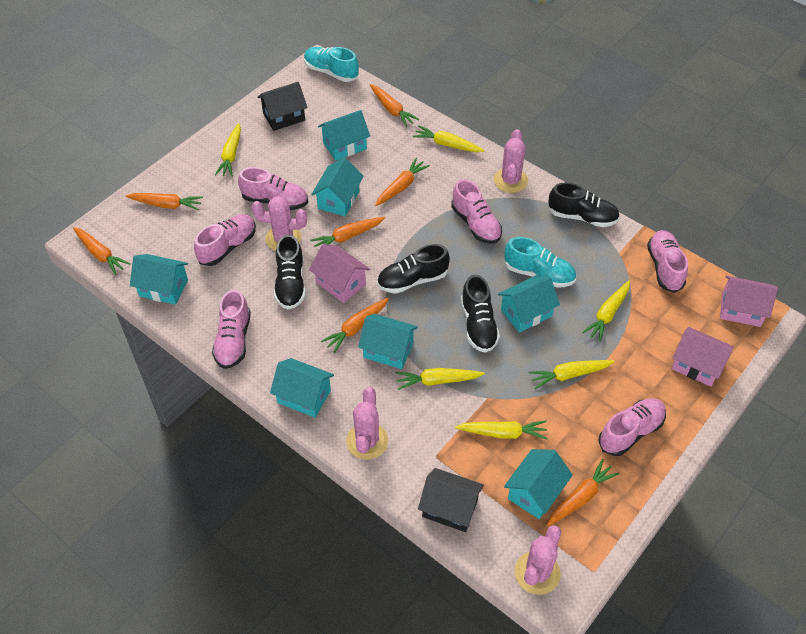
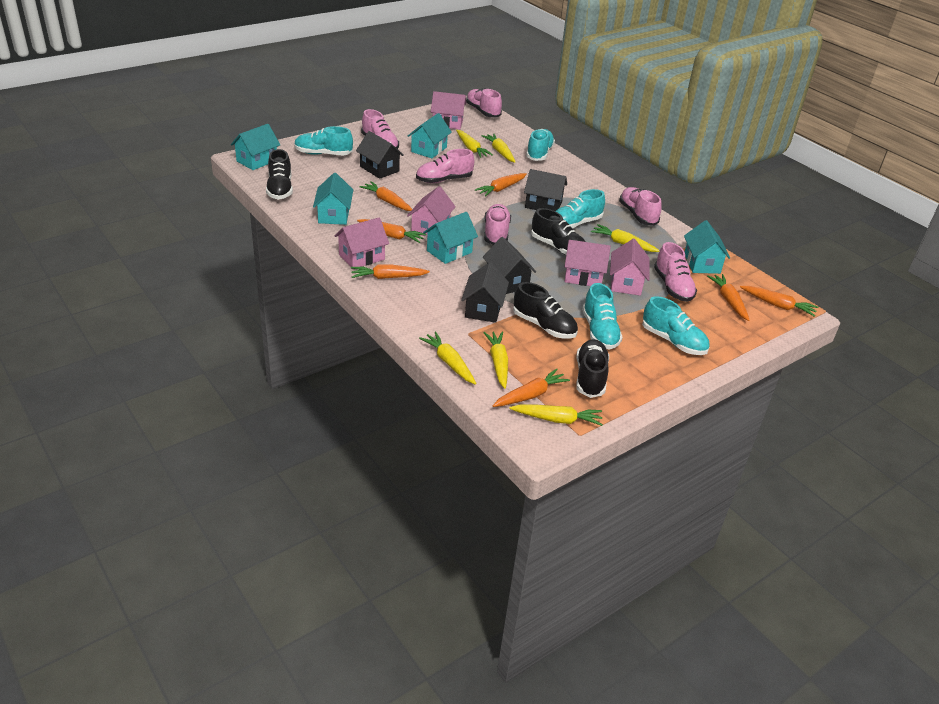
black house: [257,82,307,131] [418,468,484,532] = 2 -> [356,131,404,179] [461,262,509,323] [483,237,536,294] [524,169,567,211] = 4
pink cactus: [252,196,307,251] [346,387,388,459] [494,129,528,193] [515,525,561,595] = 4 -> none = 0
pink house: [309,244,370,303] [672,327,734,387] [720,276,778,327] = 3 -> [334,218,389,267] [407,186,456,237] [431,91,466,129] [564,240,611,286] [610,239,650,296] = 5
turquoise house: [130,254,188,305] [270,358,334,418] [311,157,364,216] [318,110,370,161] [358,314,418,369] [498,276,560,333] [504,449,573,519] = 7 -> [231,124,280,170] [313,173,353,225] [408,113,452,158] [423,212,478,264] [684,220,730,274] = 5
turquoise shoe: [304,47,359,82] [504,237,576,288] = 2 -> [294,126,353,155] [526,129,555,161] [556,189,605,228] [582,283,623,349] [642,296,710,355] = 5

